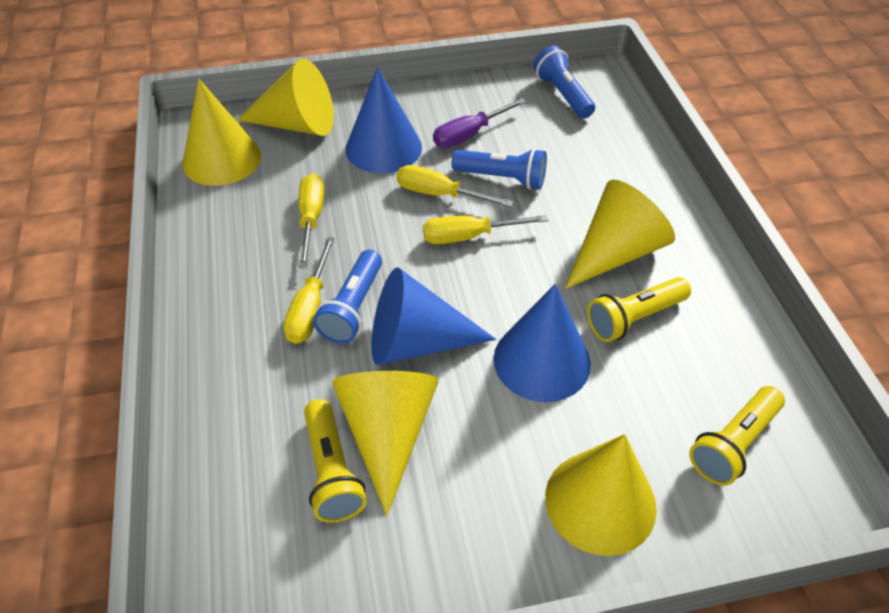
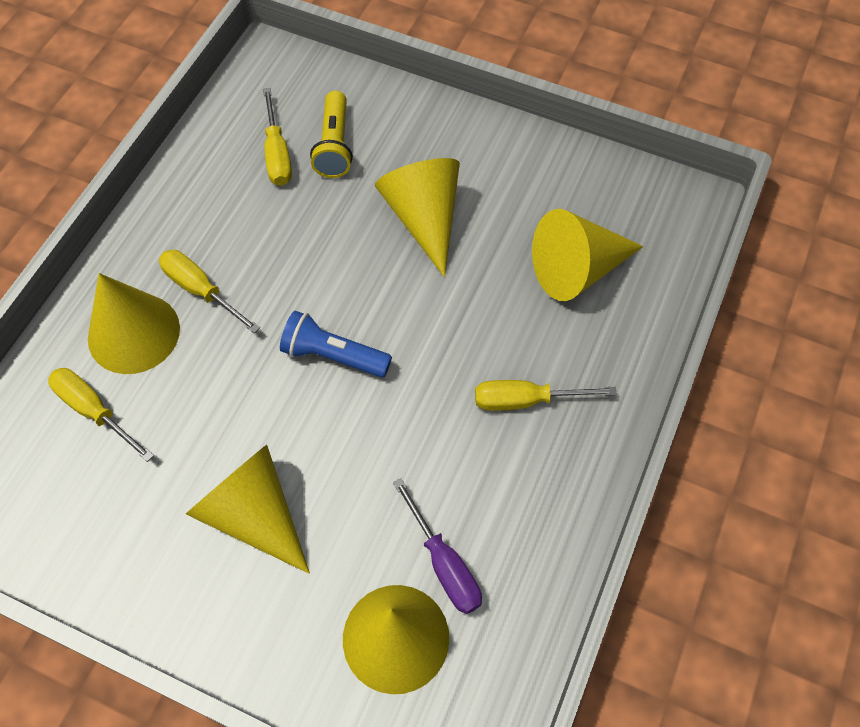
blue cone: [346,67,422,174] [371,267,496,365] [494,284,591,402] = 3 -> none = 0
blue flashlight: [313,250,382,343] [451,148,547,189] [533,46,595,118] = 3 -> [280,311,392,377] = 1
yellow flashlight: [304,399,367,522] [587,277,691,342] [689,386,785,486] = 3 -> [310,91,353,178] = 1

